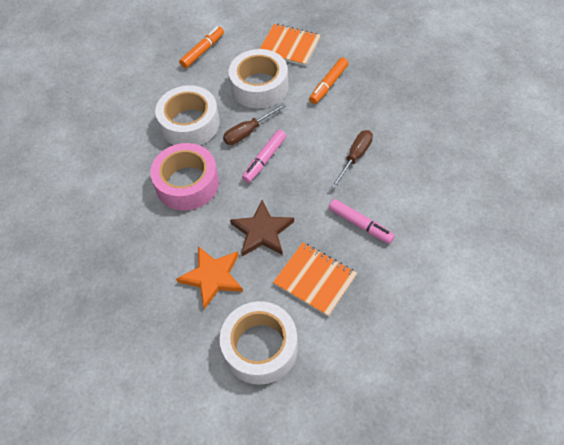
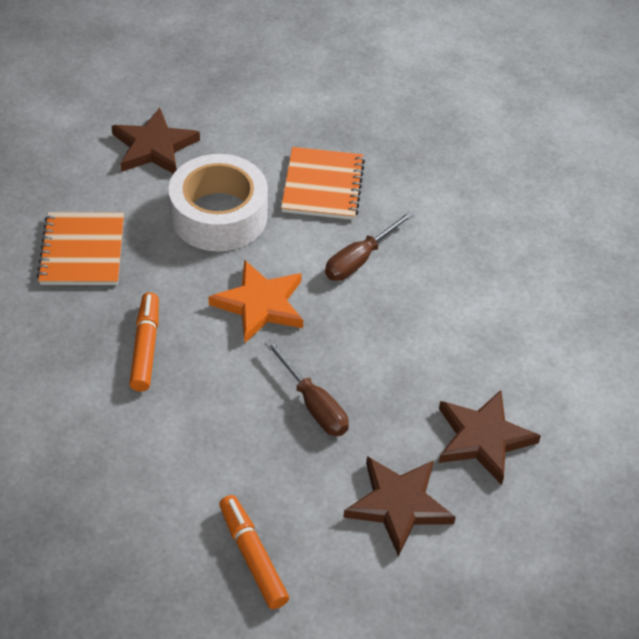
brown star: [230,200,294,256] = 1 -> [111,108,200,174] [343,456,456,557] [438,390,541,485] = 3
pink marker: [242,130,286,183] [329,199,395,244] = 2 -> none = 0
pink tape: [150,143,219,211] = 1 -> none = 0
white tape: [155,85,220,145] [220,301,298,385] [229,49,288,109] = 3 -> [169,154,268,252] = 1

